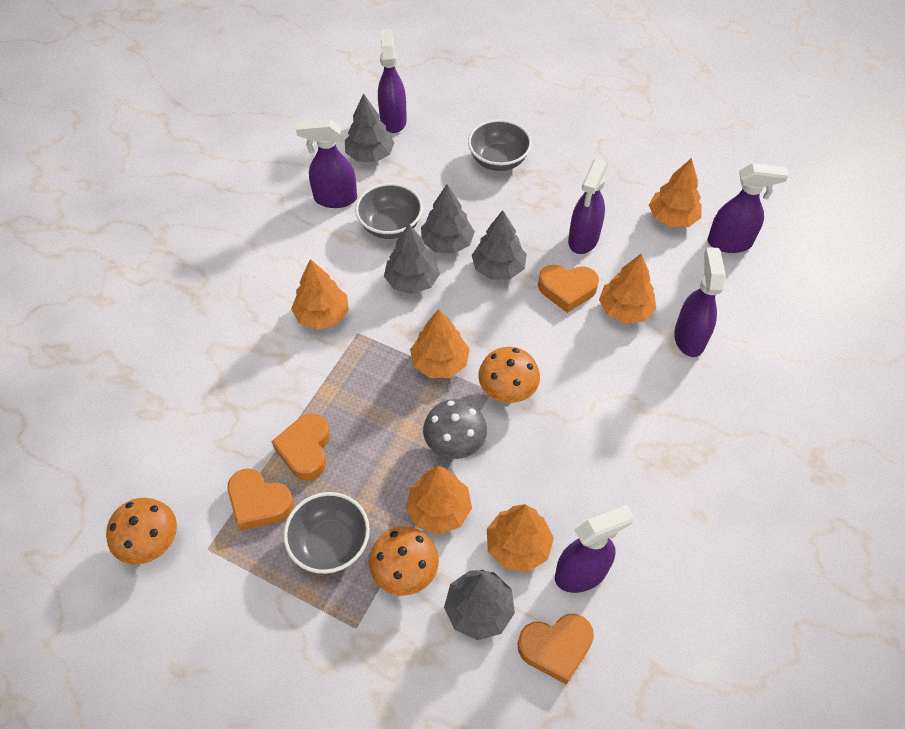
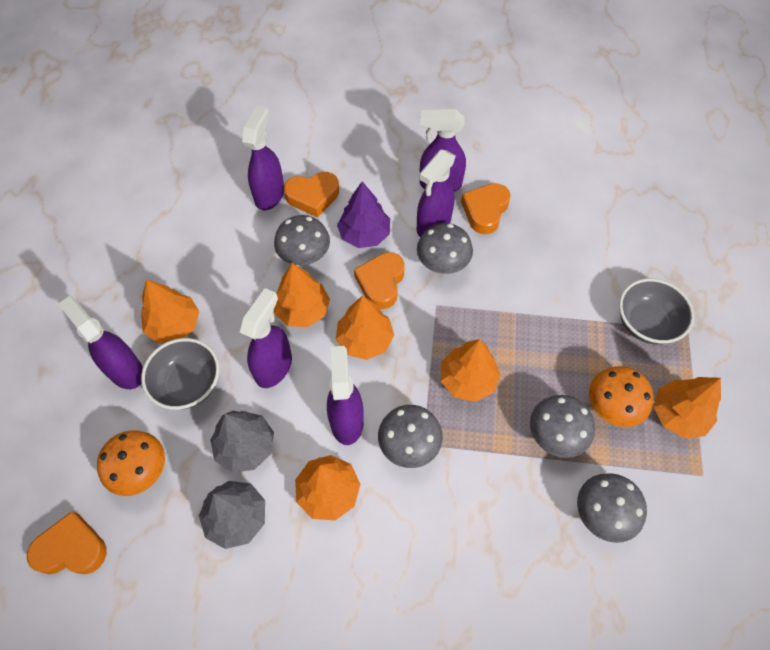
grey bowl: [283,492,370,574] [355,183,423,239] [468,119,532,171] = 3 -> [141,338,220,410] [619,278,694,345] = 2
grey mushroom: [423,399,487,459] = 1 -> [274,215,330,265] [378,405,443,468] [417,223,473,274] [530,395,595,458] [577,473,647,543] = 5
grey tree: [345,93,395,162] [384,224,440,294] [421,184,475,254] [444,570,515,640] [472,210,527,279] = 5 -> [199,481,265,549] [210,411,274,473] = 2
orange mushroom: [106,498,177,565] [369,526,439,596] [478,347,540,403] = 3 -> [97,430,165,496] [589,366,654,427] = 2
purple tree: none = 0 -> [337,181,390,248] = 1

